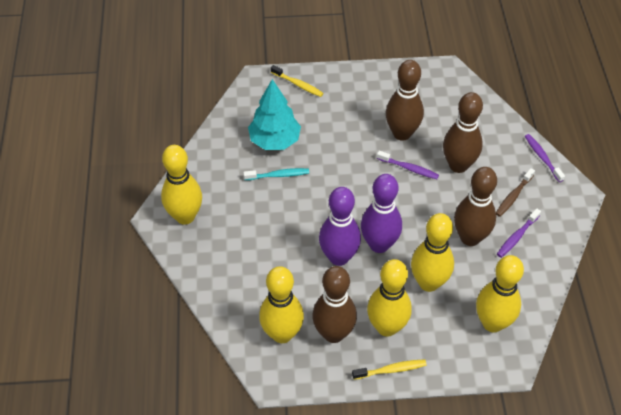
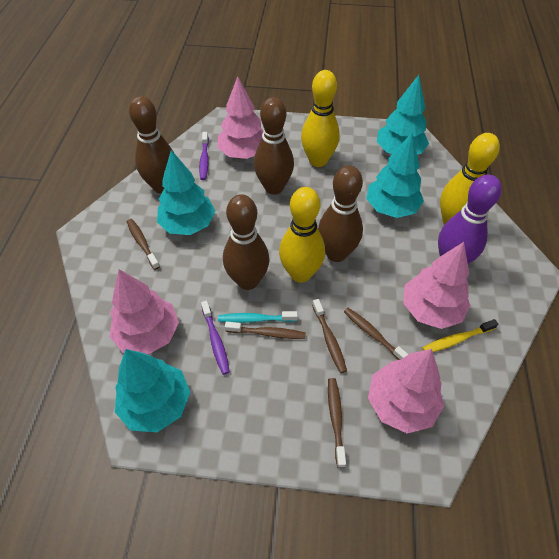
brown toothbrush: [496,168,535,217] = 1 -> [127,219,160,270] [225,321,306,339] [312,299,347,373] [328,378,346,468] [344,308,408,360] = 5
pink tree: none = 0 -> [109,269,179,355] [217,76,264,159] [368,349,444,434] [403,242,470,329] = 4
purple bowling pin: [319,187,361,266] [361,174,402,253] = 2 -> [438,174,502,264] = 1
purple toothbrush: [377,151,439,179] [497,208,541,258] [525,134,565,182] = 3 -> [199,132,209,180] [201,301,230,375] = 2
turquoise tree: [248,79,301,150] = 1 -> [115,349,190,432] [157,150,215,235] [366,133,424,218] [377,75,429,155] = 4
yellow bowling pin: [161,145,202,225] [259,266,304,343] [367,259,412,337] [411,213,454,292] [476,255,524,332] = 5 -> [279,187,325,283] [301,70,340,167] [440,133,500,224] = 3
yellow toothbrush: [271,65,323,97] [352,359,427,380] = 2 -> [422,319,498,352] = 1

